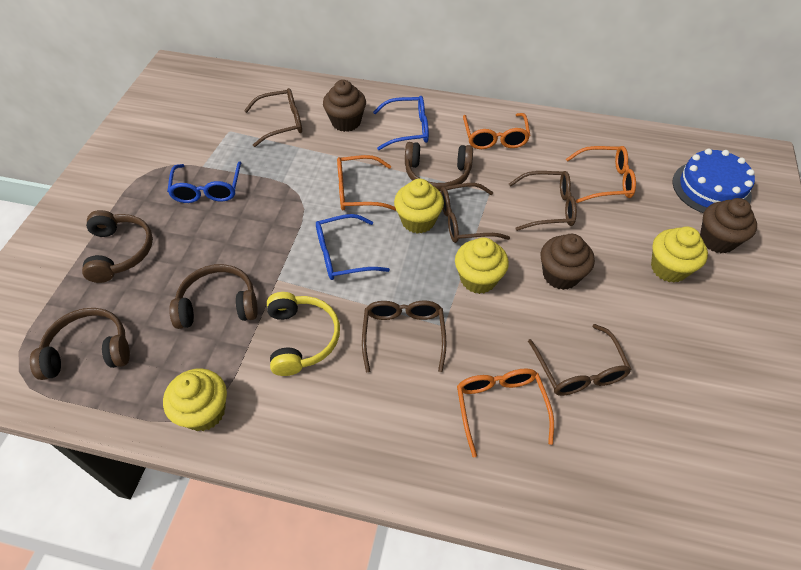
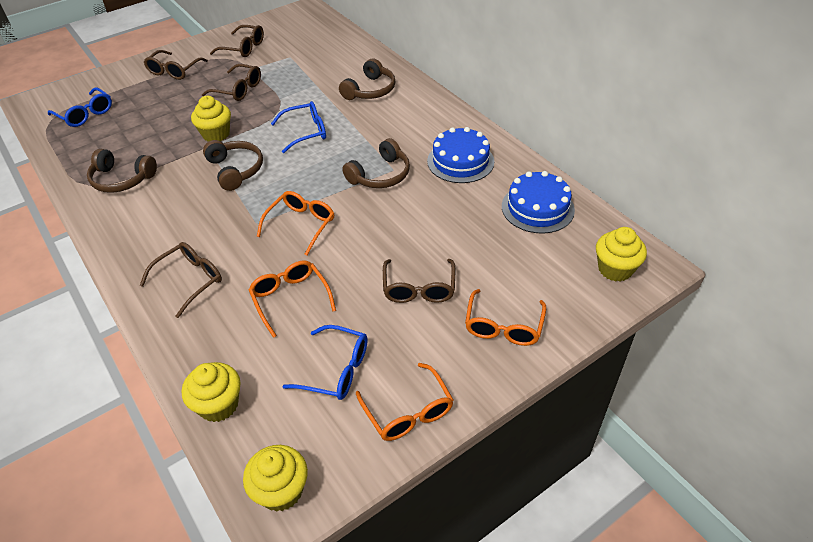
blue cake: [672,149,755,213] = 1 -> [427,127,494,183] [502,171,575,234] = 2
brown cupcake: [323,80,366,132] [541,234,595,290] [700,198,757,254] = 3 -> none = 0
yellow headphones: [267,292,340,376] = 1 -> none = 0

